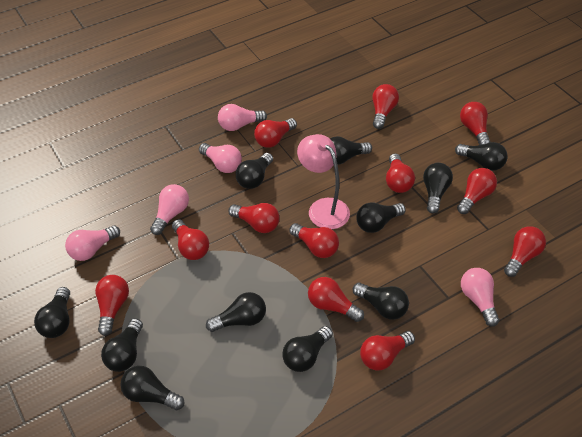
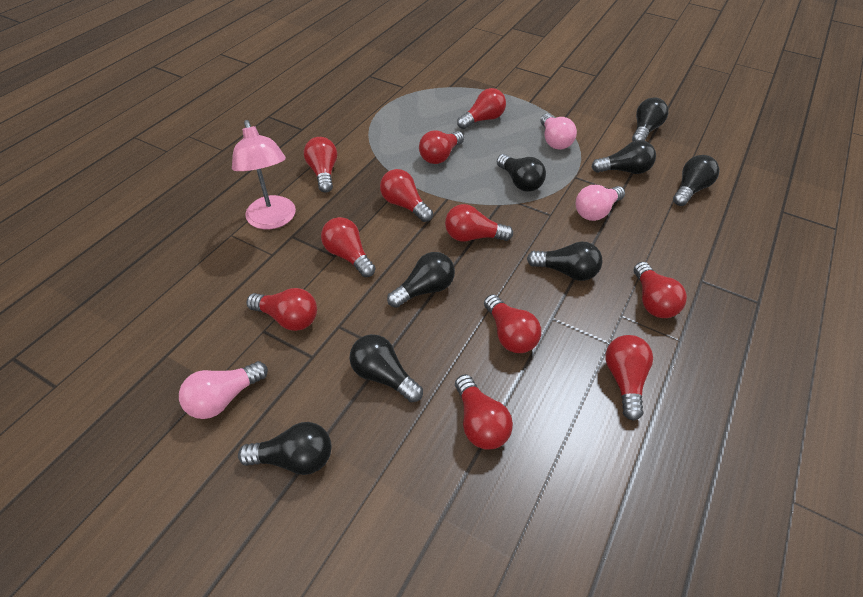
black light bulb: [34,287,70,338] [101,318,143,372] [120,366,184,410] [206,292,266,332] [236,153,273,189] [282,326,333,372] [330,136,372,165] [353,283,409,320] [356,203,406,233] [423,163,453,213] [455,142,507,171] = 11 -> [238,422,332,475] [350,334,423,403] [387,252,455,308] [497,154,546,192] [527,241,602,281] [592,140,656,174] [632,97,668,141] [673,155,719,206] = 8
pink light bulb: [65,225,120,261] [150,184,189,235] [199,143,242,173] [218,104,267,131] [461,268,499,327] = 5 -> [179,361,268,419] [540,114,577,149] [576,185,625,221] = 3
red light bulb: [95,275,129,336] [172,219,209,260] [228,203,280,233] [254,118,297,148] [289,223,339,258] [308,277,364,322] [360,331,415,371] [372,84,399,129] [386,153,415,193] [457,168,497,214] [460,102,491,145] [504,226,546,277] = 12 -> [246,288,317,331] [304,137,337,193] [321,217,376,277] [380,169,433,222] [419,130,464,164] [445,204,513,241] [455,374,513,450] [457,88,506,129] [484,294,541,353] [605,335,653,421] [634,262,687,318] = 11

